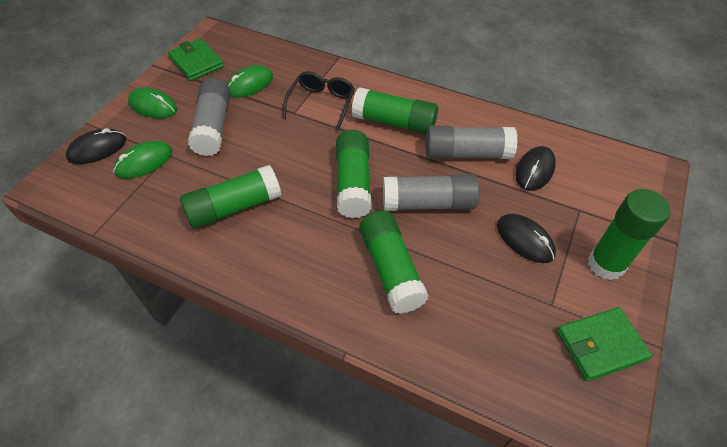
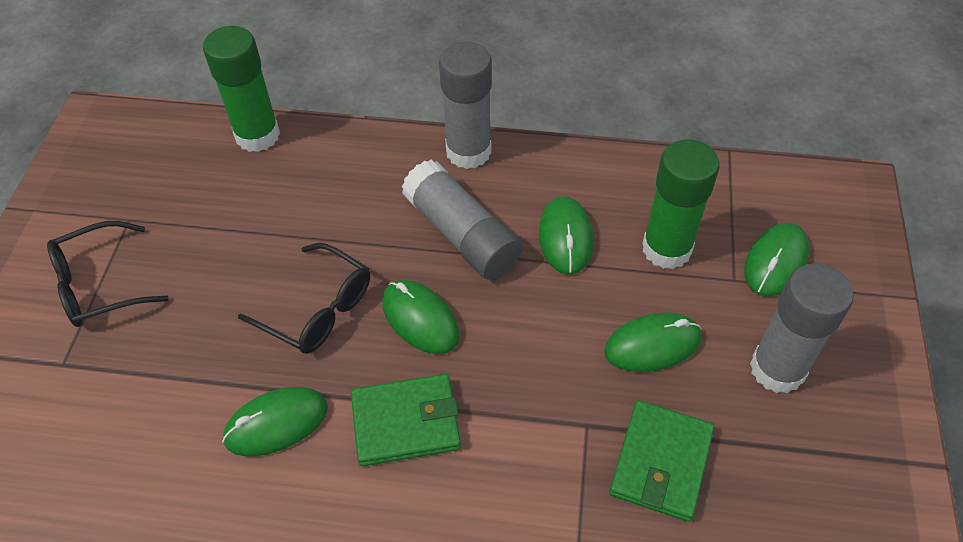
black glasses: [283,71,355,131] = 1 -> [47,221,169,327] [238,243,370,354] = 2
black mouse: [66,128,126,164] [497,214,556,263] [515,146,556,191] = 3 -> none = 0
green glue stick: [180,165,282,229] [336,130,372,218] [352,87,438,134] [359,210,429,314] [588,189,671,280] = 5 -> [203,26,280,152] [642,139,719,269] = 2
green mouse: [113,141,173,179] [128,88,177,119] [227,65,273,98] = 3 -> [222,387,328,456] [382,280,459,354] [539,196,593,275] [604,312,702,372] [744,223,809,296] = 5

